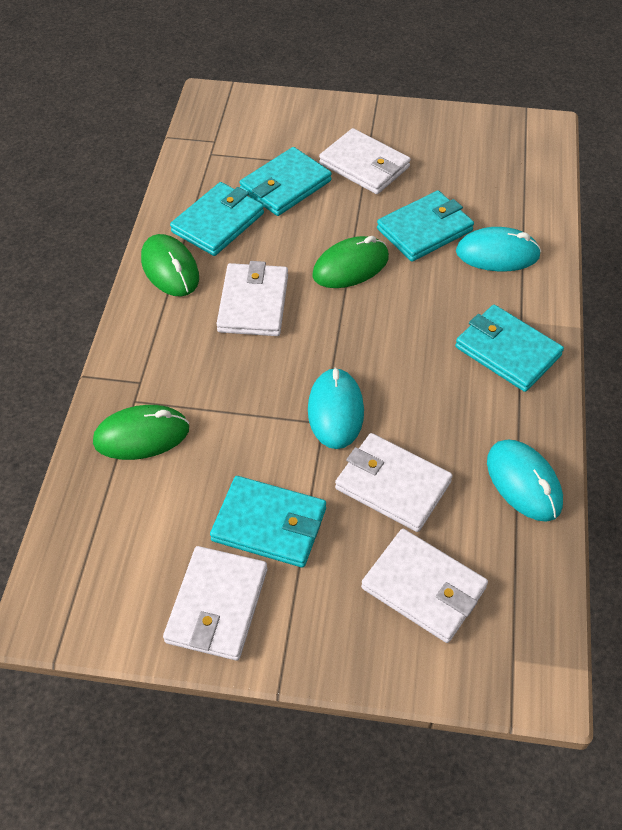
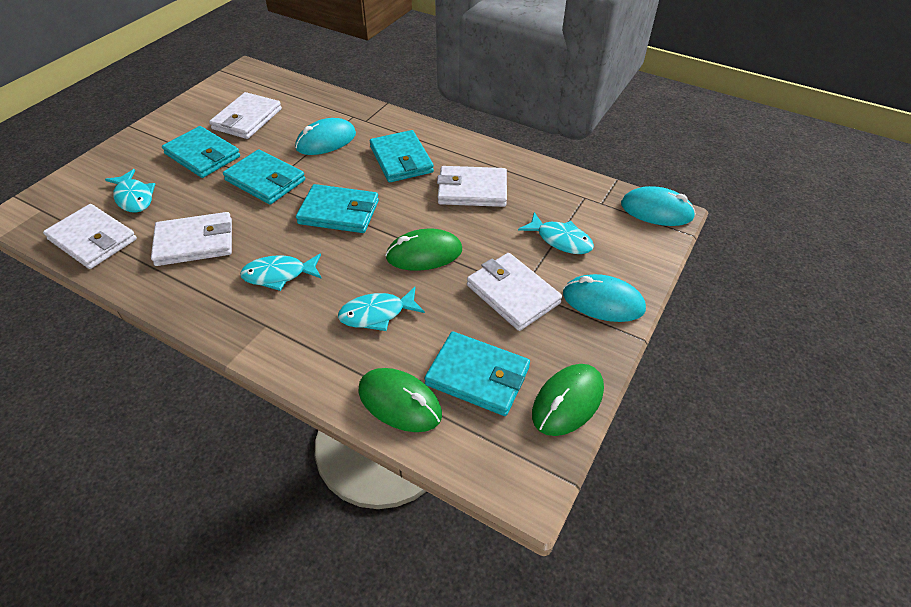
turquoise fish: none = 0 -> [105,169,155,213] [240,253,322,291] [338,287,425,331] [518,212,594,254] = 4

